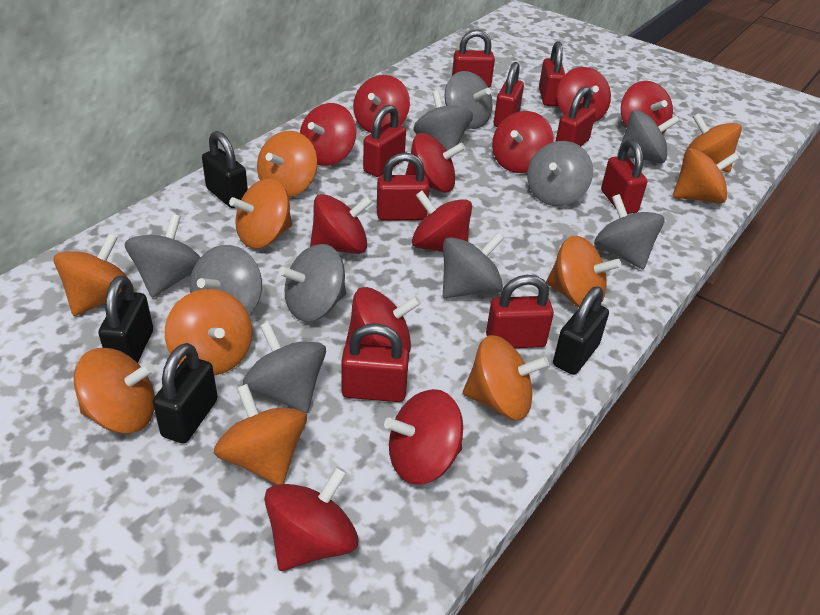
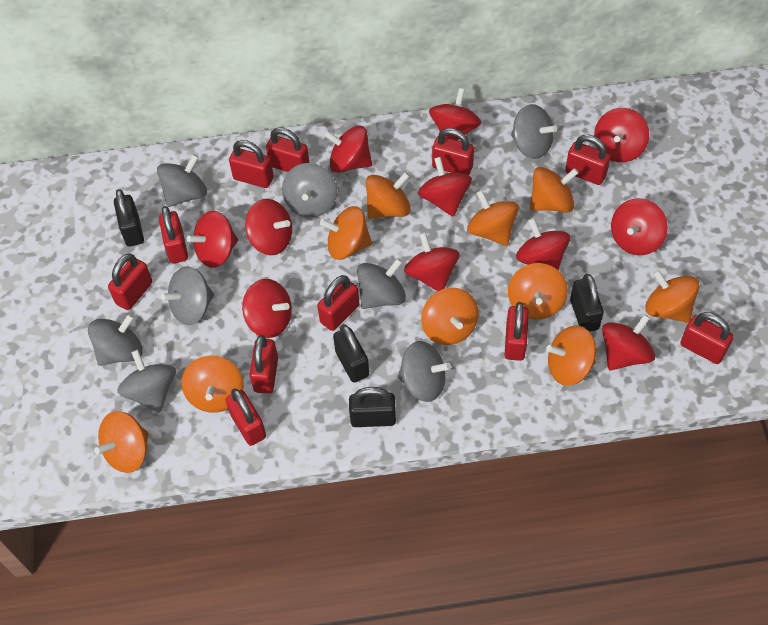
grey spinning top: [125,214,200,298] [190,245,262,315] [243,322,326,413] [279,244,346,322] [413,91,473,151] [443,232,504,298] [444,71,493,129] [527,141,593,206] [594,194,665,269] [617,110,679,163] = 10 -> [88,313,143,366] [117,350,176,413] [157,154,207,207] [161,266,214,325] [282,163,337,218] [357,258,406,309] [398,341,451,402] [511,104,557,159] = 8
red padlock: [341,323,409,402] [363,105,406,177] [377,153,429,221] [452,30,495,88] [486,275,554,348] [494,62,524,127] [539,41,565,106] [555,86,596,146] [601,139,647,214] = 9 -> [108,254,152,310] [159,206,188,264] [226,389,266,446] [229,140,274,188] [249,335,278,393] [266,127,309,172] [317,275,359,331] [432,128,474,176] [505,302,529,361] [565,134,611,185] [680,312,734,364] = 11

